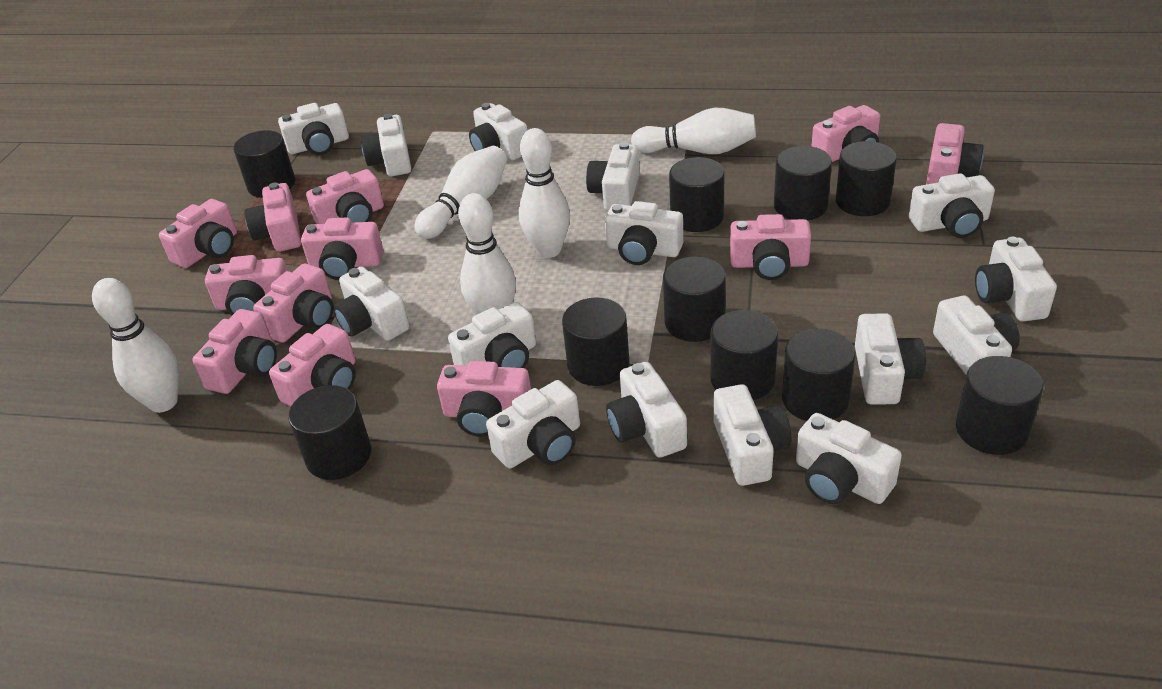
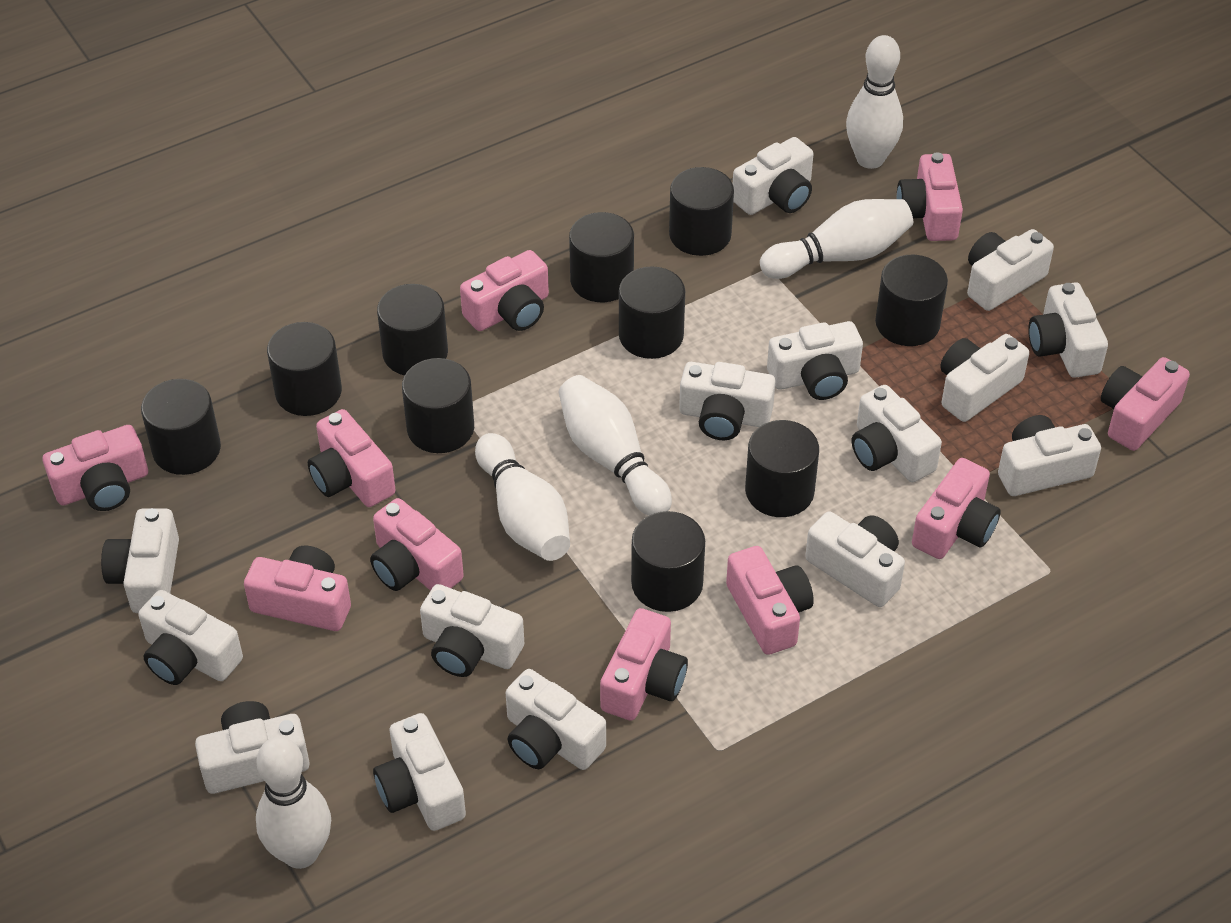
pink camera: [159,199,237,268] [192,309,277,394] [205,255,287,315] [244,182,301,252] [253,264,333,343] [269,324,356,407] [301,217,383,280] [306,169,384,224] [437,361,531,437] [730,214,811,280] [811,105,880,162] [926,123,984,185] = 12 -> [43,425,148,511] [244,545,351,631] [308,409,396,507] [370,498,464,591] [460,250,549,331] [600,608,688,721] [726,546,814,655] [897,152,963,241] [912,458,1001,559] [1101,357,1190,451] = 10

